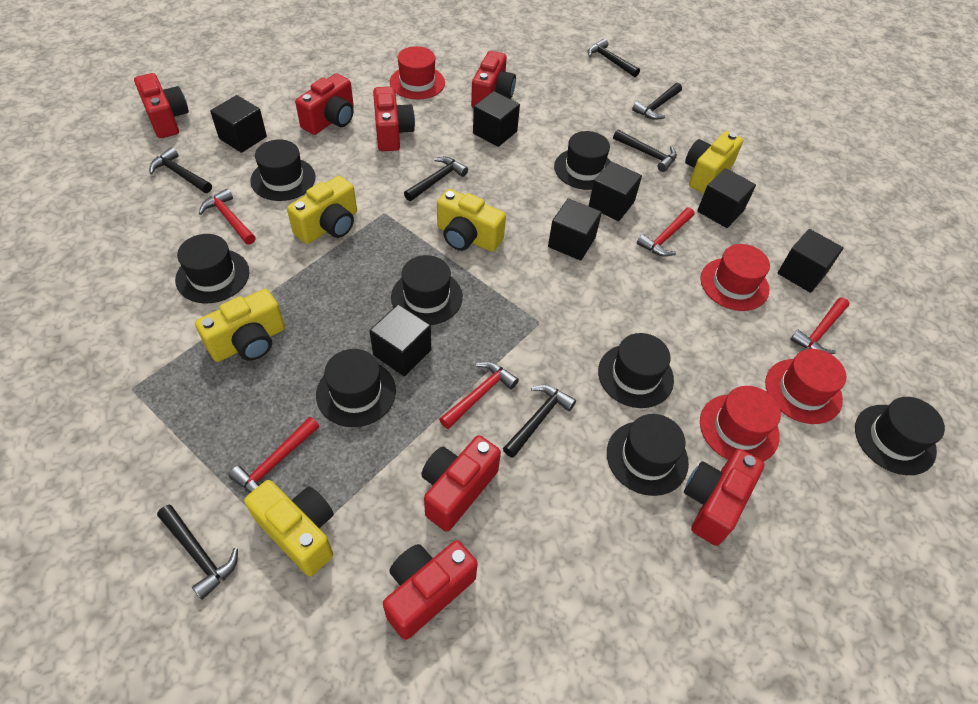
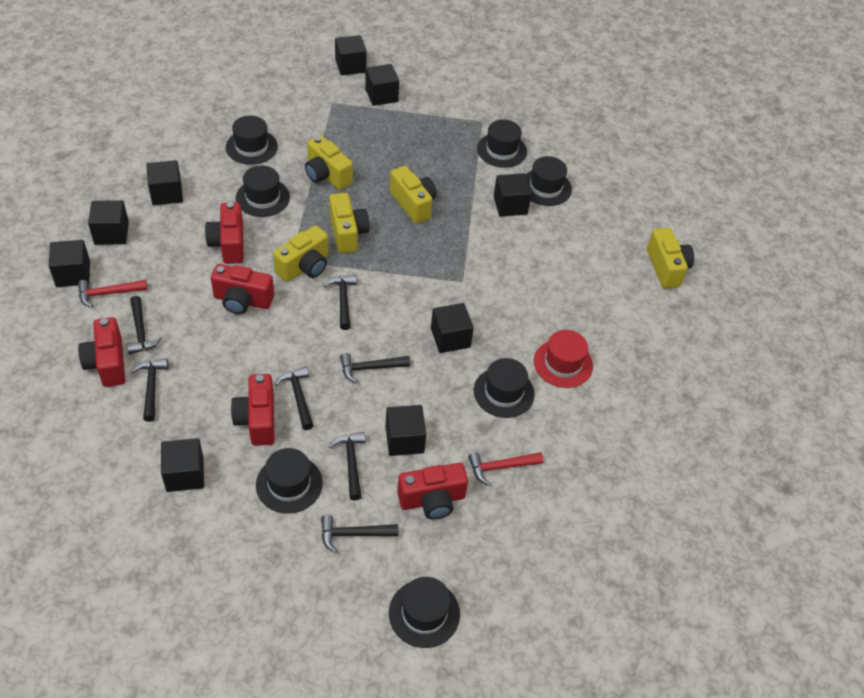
black cube: [210,95,267,153] [370,304,431,376] [473,91,520,147] [548,198,602,260] [589,161,642,221] [697,168,756,228] [778,229,843,293] = 7 -> [49,240,90,287] [88,200,129,245] [146,160,183,205] [161,438,204,492] [335,35,367,76] [365,64,399,106] [386,405,426,456] [431,303,474,353] [494,173,532,217] = 9
black hat: [175,234,249,303] [250,139,315,201] [316,349,396,427] [391,255,463,325] [554,131,611,190] [598,333,674,408] [607,414,689,496] [855,397,945,475] = 8 -> [226,116,278,165] [236,166,290,217] [256,448,323,514] [389,577,460,648] [474,358,535,418] [477,120,527,168] [526,156,572,206] = 7
red camera: [134,73,189,138] [295,73,354,135] [373,87,415,151] [383,540,478,640] [421,435,501,532] [471,51,516,108] [684,449,764,546] = 7 -> [78,317,125,387] [205,202,244,264] [211,264,274,314] [231,374,275,446] [397,463,468,519] = 5
red hammer: [199,188,256,245] [229,417,319,493] [439,362,519,429] [637,207,695,257] [790,297,849,354] = 5 -> [78,280,147,308] [468,452,543,486] = 2
red hat: [390,46,445,100] [700,244,770,311] [700,386,781,462] [765,349,846,424] = 4 -> [534,330,593,388] = 1

